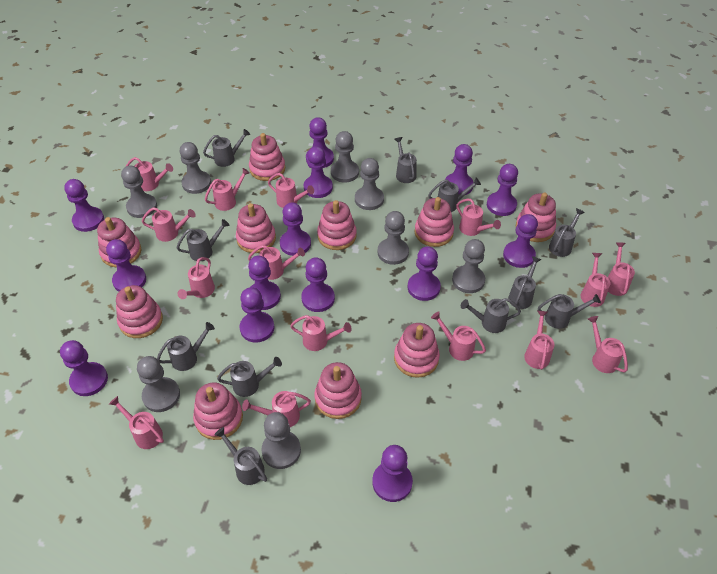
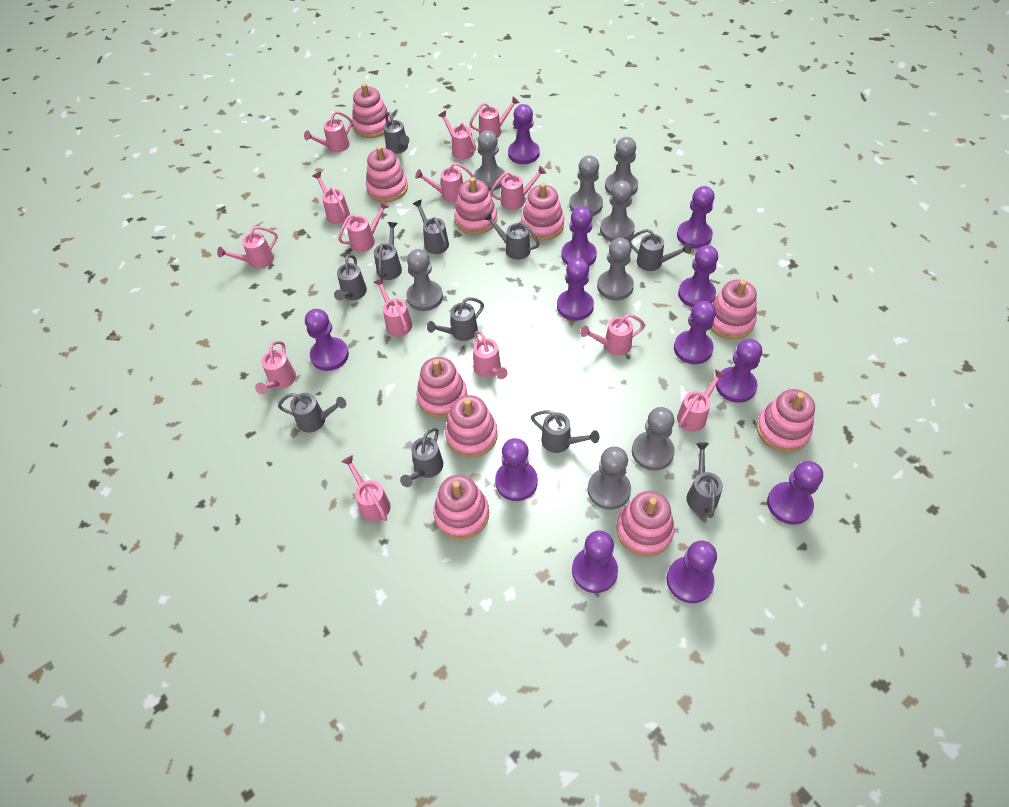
pink watering can: [109,396,164,449] [126,157,173,191] [142,207,196,242] [178,257,215,299] [205,168,250,211] [242,391,311,427] [248,245,305,280] [268,173,314,208] [290,315,352,351] [431,311,486,361] [456,198,501,236] [524,311,554,370] [581,253,610,307] [588,316,628,373] [608,242,635,296] = 15 -> [217,226,278,268] [255,341,296,394] [304,111,352,152] [313,172,350,224] [338,201,389,252] [341,455,390,522] [374,278,412,337] [415,162,474,202] [438,111,476,159] [469,96,520,138] [473,331,508,379] [490,166,546,210] [580,314,645,356] [677,369,726,432] = 14
purple pawn: [60,340,108,396] [64,179,104,232] [106,239,146,292] [240,287,274,343] [248,256,281,310] [280,202,311,256] [301,257,335,312] [304,146,333,198] [306,117,334,168] [372,445,413,502] [408,246,441,301] [445,144,474,195] [487,164,518,216] [503,214,538,268] = 14 -> [305,309,349,371] [495,438,538,501] [508,104,540,164] [557,258,594,321] [561,206,597,266] [572,530,618,593] [667,540,717,603] [674,301,716,364] [677,186,715,249] [678,245,718,308] [716,339,762,403] [767,461,823,525] = 12

